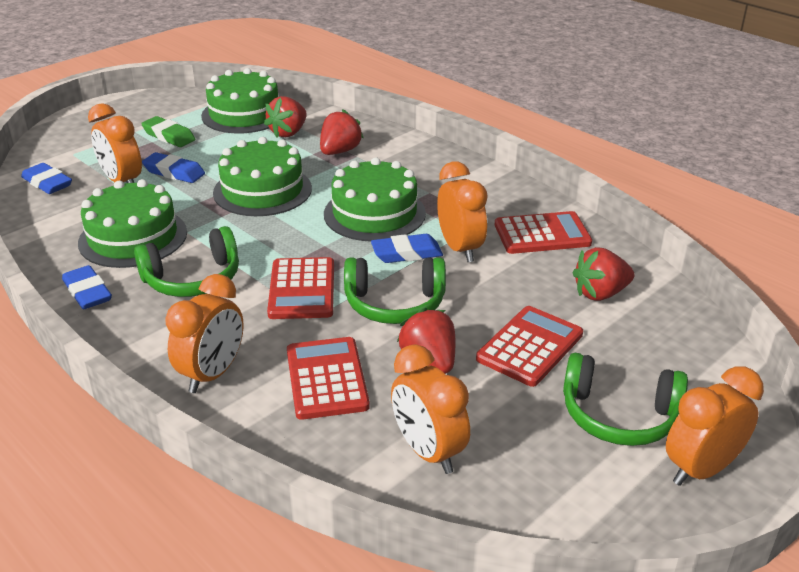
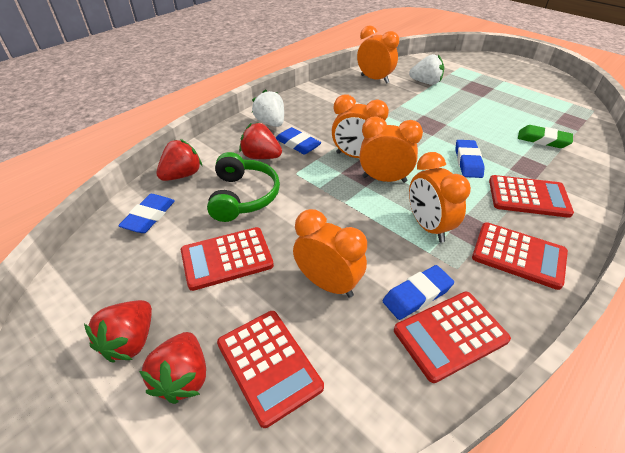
green cake: [78,179,187,268] [201,68,279,133] [213,137,312,216] [324,157,426,241] = 4 -> none = 0
green headphones: [134,226,239,297] [344,257,446,324] [563,353,688,446] = 3 -> [207,152,280,222] = 1
red calculator: [267,257,334,319] [287,337,370,420] [476,306,583,387] [495,211,592,254] = 4 -> [181,227,274,291] [217,311,324,428] [394,291,511,383] [472,222,568,290] [489,175,574,218] = 5
white strawberry: none = 0 -> [252,89,284,127] [409,54,444,85] = 2

